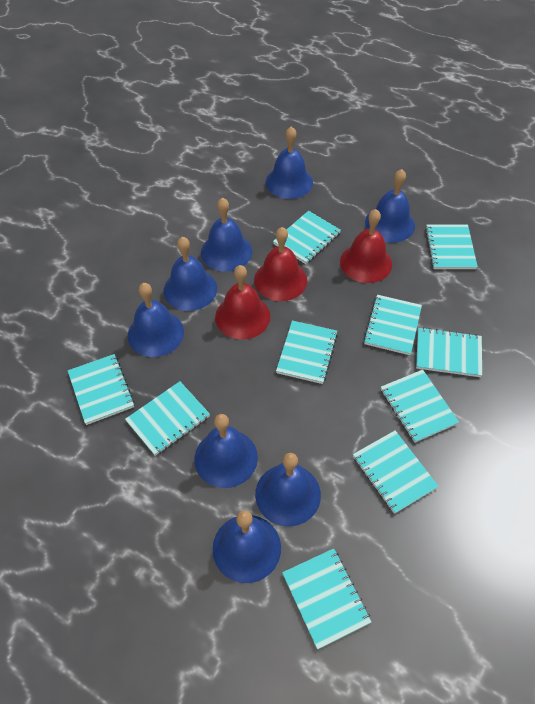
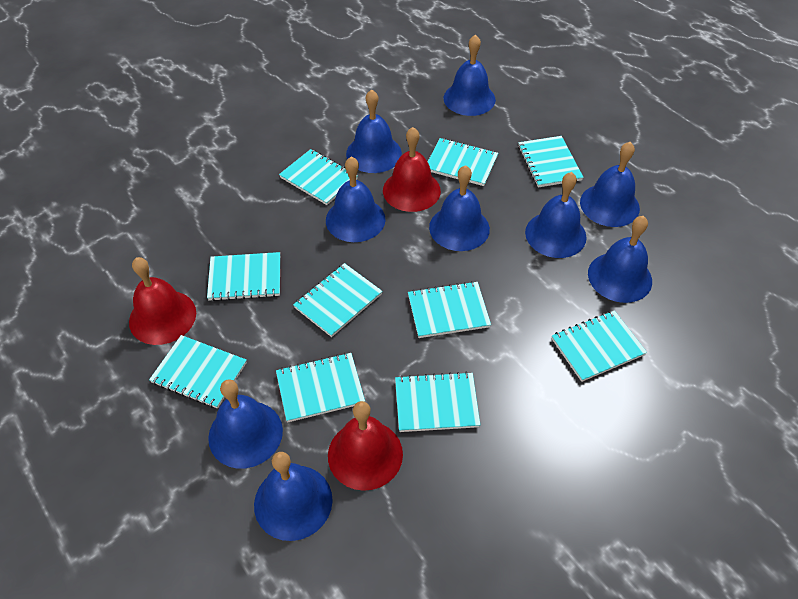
blue bell: [128,283,184,357] [163,237,217,311] [194,414,258,488] [201,198,252,272] [212,510,281,583] [255,453,321,527] [266,126,313,199] [365,169,415,243] = 8 -> [208,379,283,469] [254,452,333,541] [326,157,386,242] [346,89,402,173] [429,165,490,251] [444,34,496,116] [525,172,587,258] [580,142,640,227] [588,216,652,303] = 9

